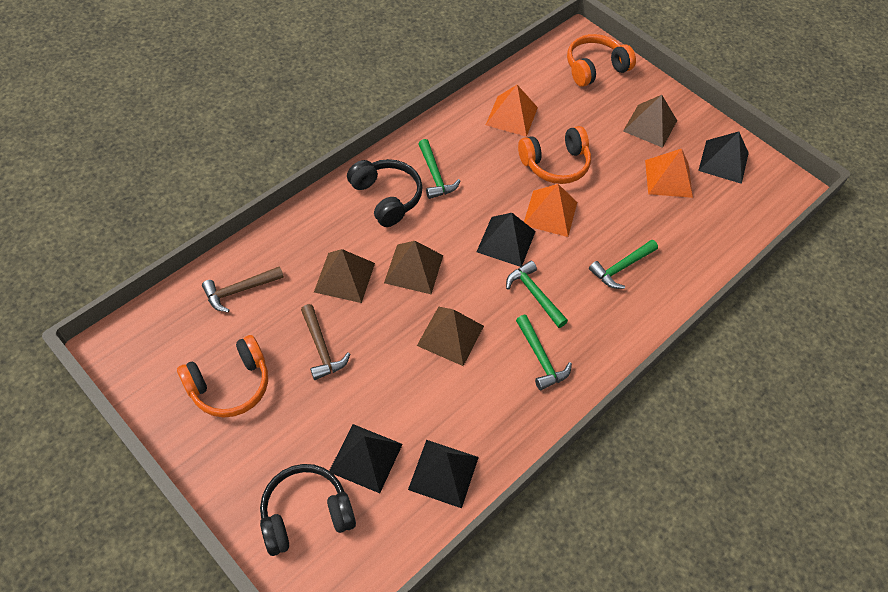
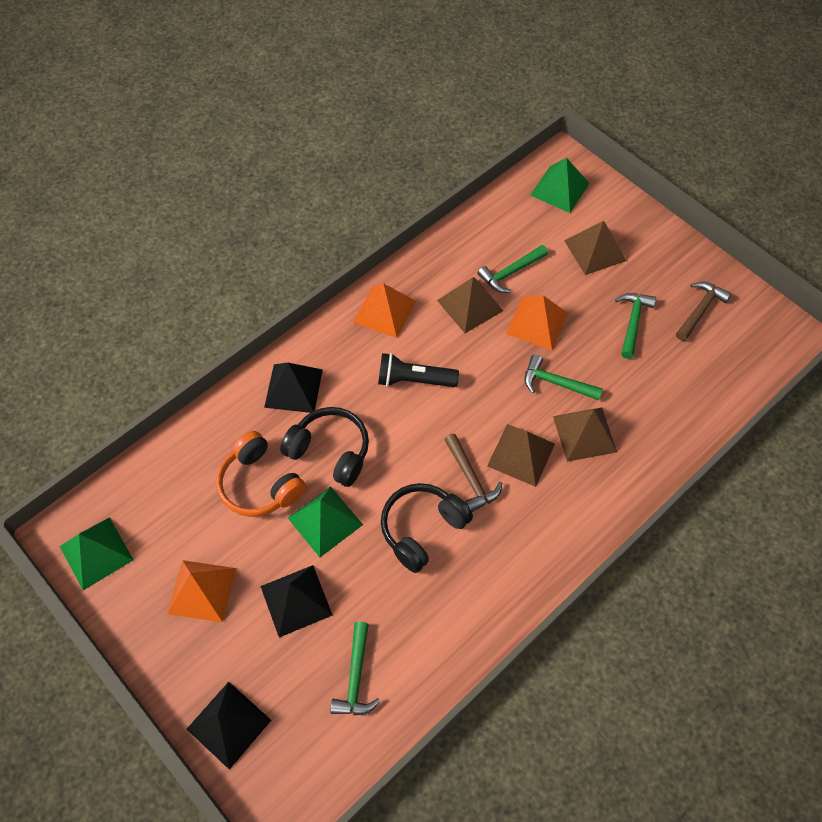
black flashlight: none = 0 -> [378,353,459,387] = 1
black pyramid: [329,424,403,493] [408,440,479,508] [477,213,536,267] [698,131,749,184] = 4 -> [187,682,271,770] [260,565,332,638] [264,362,323,413] = 3
green pyramid: none = 0 -> [59,517,134,590] [288,486,363,557] [530,158,590,213] = 3
orange headphones: [177,335,268,418] [518,126,591,184] [567,34,636,87] = 3 -> [216,431,306,517] = 1

